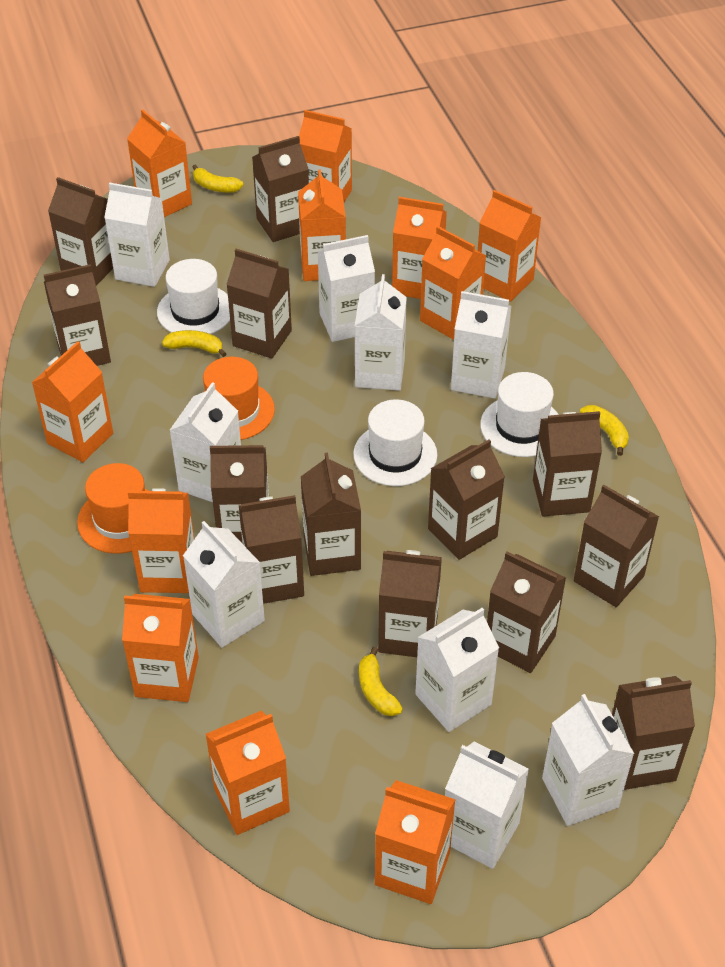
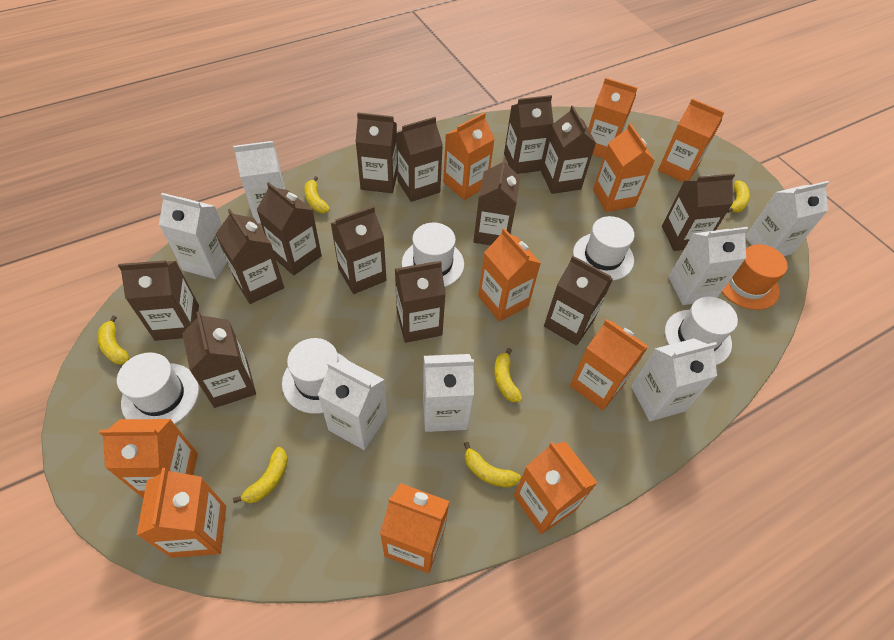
orange carton: [31,341,113,462] [122,594,199,702] [127,110,192,217] [128,488,195,593] [205,711,290,835] [298,169,346,281] [299,110,352,202] [375,780,456,904] [392,197,447,299] [420,226,487,340] [478,190,541,302] = 11 -> [99,419,198,497] [137,468,226,558] [380,483,450,573] [443,112,495,200] [478,228,541,322] [514,441,597,534] [570,319,648,410] [588,78,638,158] [593,124,655,212] [658,99,725,182] = 10
orange hat: [77,463,148,554] [202,357,275,440] = 2 -> [722,244,788,310] = 1
white carton: [104,183,170,287] [169,382,241,502] [183,521,265,648] [318,235,375,342] [355,274,407,391] [415,608,499,732] [445,742,529,869] [451,291,511,399] [542,694,634,826] = 9 -> [159,193,227,279] [233,141,285,224] [318,359,387,450] [423,354,474,432] [631,339,717,421] [668,227,748,305] [745,181,829,256] = 7
white hat: [157,259,230,334] [353,399,437,486] [480,372,559,457] = 3 -> [117,352,199,424] [282,338,347,414] [402,223,464,287] [573,216,634,281] [665,297,738,365] = 5
yellow banana: [162,330,227,357] [193,164,243,193] [359,647,403,716] [580,405,629,456] = 4 -> [98,315,130,364] [233,447,288,503] [304,176,330,213] [464,442,521,488] [494,348,522,402] [727,181,750,213] = 6

